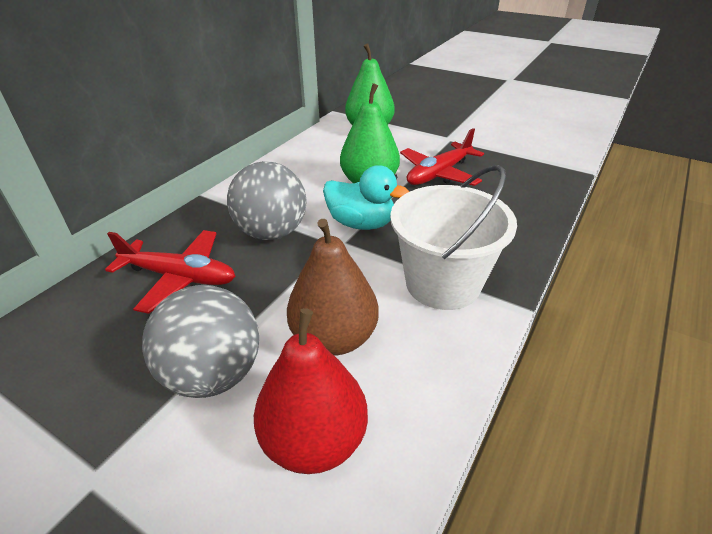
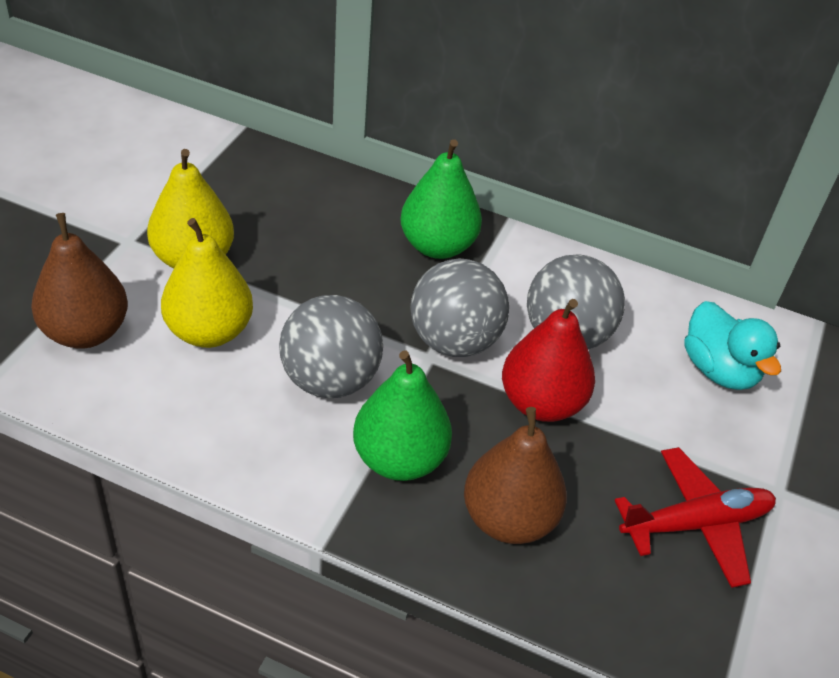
brown pear: [287,219,379,356] = 1 -> [31,213,128,349] [464,407,567,544] = 2
grey ball: [142,285,259,398] [227,161,307,240] = 2 -> [279,295,383,398] [410,258,509,357] [527,254,625,349] = 3
red plane: [105,230,235,314] [400,128,484,186] = 2 -> [614,447,776,588] = 1
white bucket: [390,165,517,310] = 1 -> none = 0
yellow pear: none = 0 -> [147,149,234,268] [161,218,253,348] = 2

